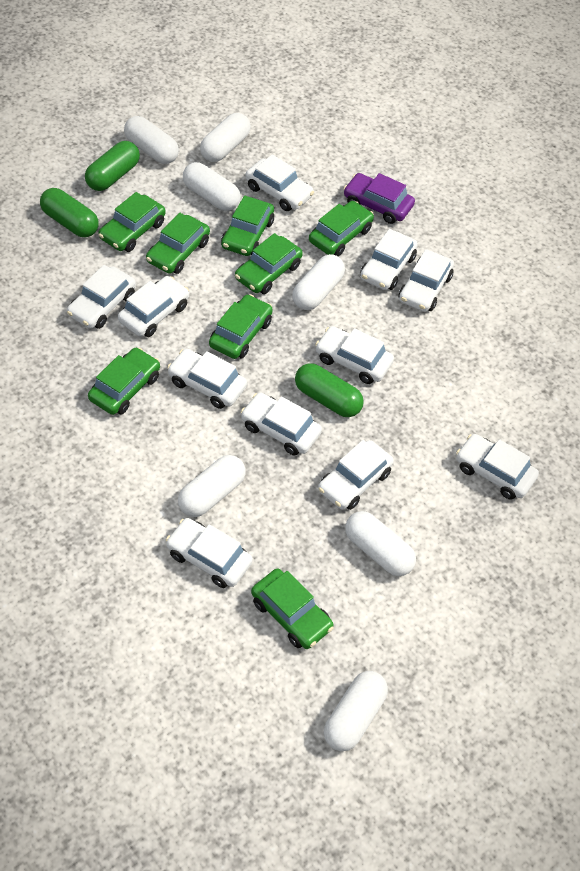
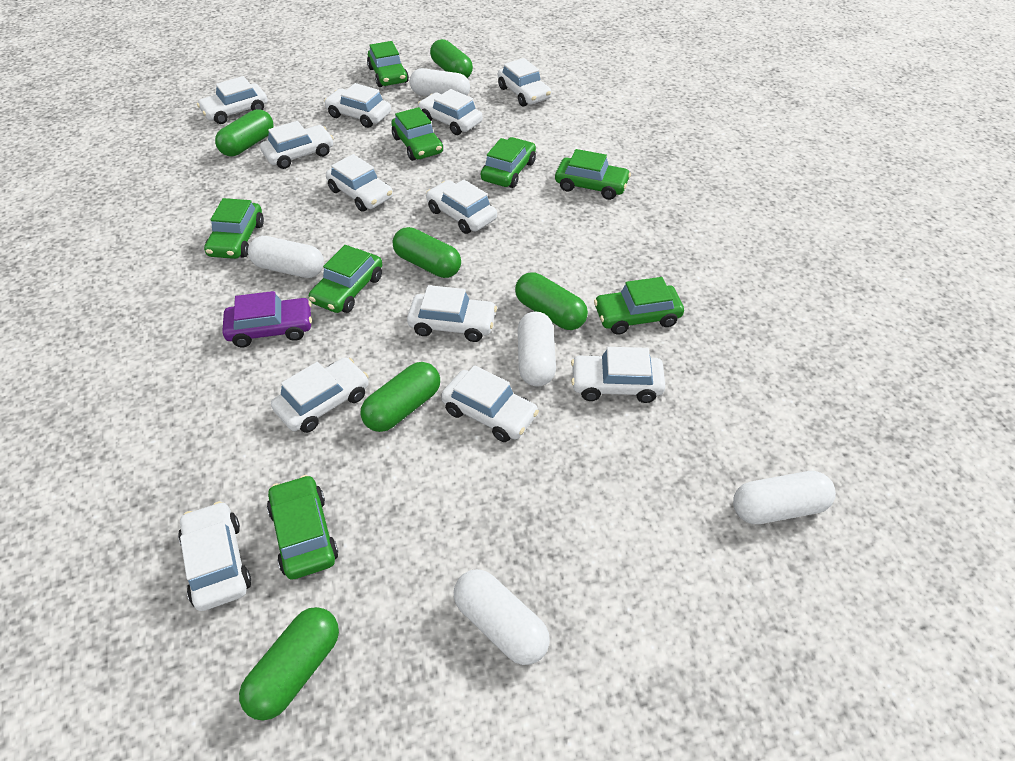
green capsule: [40,188,99,237] [85,141,140,191] [295,363,364,417] = 3 -> [215,109,273,156] [239,607,339,721] [360,362,440,432] [393,227,461,278] [430,39,473,78] [515,272,588,330] = 6
white capsule: [124,116,179,164] [178,455,246,517] [183,162,241,211] [200,113,251,162] [292,254,345,310] [324,671,388,751] [345,511,416,576] = 7 -> [248,236,324,278] [410,68,470,96] [454,569,550,665] [518,312,556,387] [733,471,836,524] = 5
white car: [67,265,136,329] [118,276,189,337] [166,518,253,588] [167,348,247,409] [241,392,322,456] [245,155,314,211] [315,326,394,384] [318,440,394,510] [360,229,418,290] [399,249,454,312] [456,434,539,500] = 11 -> [178,501,251,611] [197,76,267,124] [260,121,334,169] [271,357,369,433] [324,83,391,128] [326,154,393,212] [407,285,497,342] [418,89,483,135] [426,180,497,234] [441,365,539,442] [498,58,551,107] [571,347,666,403] = 12

